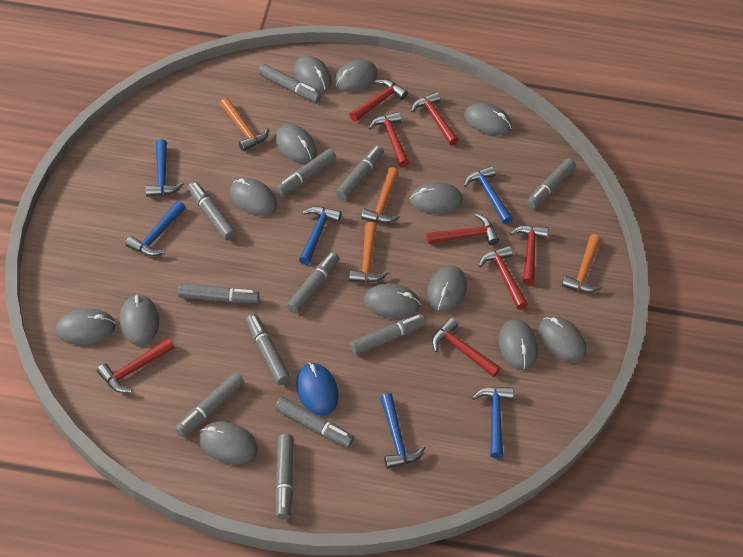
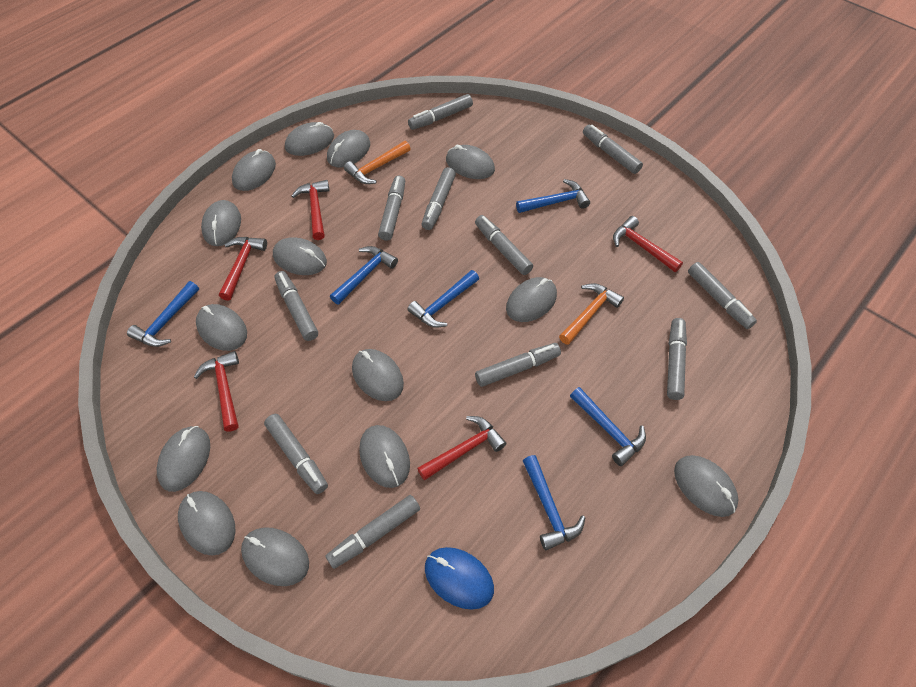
grey marker: [175,373,244,437] [178,283,259,303] [188,181,236,240] [246,314,290,385] [258,64,321,103] [275,149,336,196] [275,397,354,448] [275,434,294,519] [287,252,339,314] [336,145,384,200] [350,314,426,355] [526,158,576,209] = 12 -> [264,414,328,494] [274,271,318,341] [326,495,420,569] [378,176,405,241] [408,94,473,130] [422,167,456,230] [475,215,533,275] [475,343,561,387] [583,125,643,174] [667,318,687,400] [688,262,757,329] = 11
grey mouse: [56,308,116,345] [119,294,159,345] [199,421,258,464] [230,178,277,216] [275,124,317,163] [294,55,332,93] [333,59,378,92] [364,283,421,319] [410,182,463,214] [427,265,467,312] [464,103,512,136] [498,319,538,370] [538,316,587,362] = 13 -> [157,426,210,492] [178,491,236,555] [196,304,247,351] [201,200,241,246] [232,149,276,191] [241,527,309,586] [273,237,327,275] [285,122,334,156] [327,130,370,168] [352,349,404,401] [359,425,410,488] [446,145,495,179] [506,277,557,322] [674,455,739,517] = 14
orange hammer: [220,98,269,151] [349,222,389,282] [361,167,400,223] [562,234,602,293] = 4 -> [344,141,411,184] [559,283,624,345] = 2
red hammer: [97,338,175,393] [349,79,408,122] [369,112,410,167] [411,92,459,145] [426,214,499,245] [432,318,501,377] [478,246,528,310] [510,225,548,285] = 8 -> [194,351,239,432] [219,237,267,301] [292,180,330,240] [417,416,506,481] [613,216,683,272] = 5

